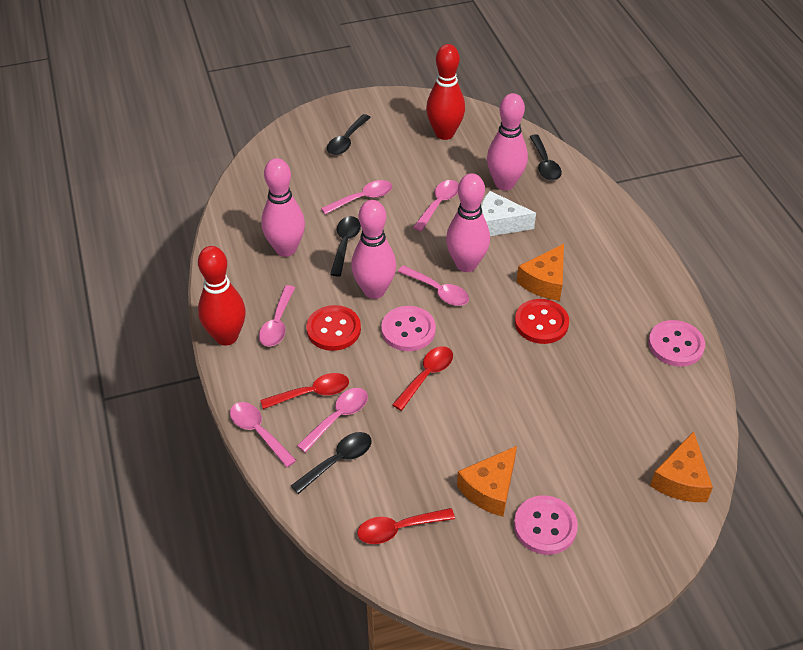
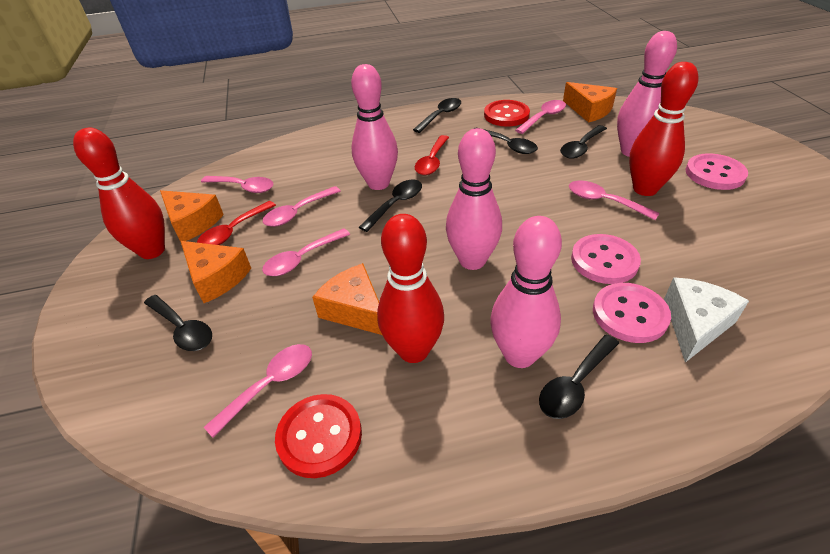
black spoon: [291,432,372,494] [327,114,371,155] [330,216,361,276] [529,134,562,180] = 4 -> [144,295,212,351] [359,180,422,232] [413,98,461,133] [473,128,538,154] [539,334,619,419] [560,125,607,158] = 6
orange cheese: [457,446,517,516] [517,244,564,301] [650,431,713,502] = 3 -> [160,190,224,242] [181,241,251,303] [312,263,382,335] [563,82,617,123] = 4
red bowling pin: [198,246,246,346] [426,44,465,140] = 2 -> [73,127,165,259] [377,214,444,363] [629,62,698,196] = 3
red spoon: [260,373,349,409] [357,508,455,544] [392,346,453,411] = 3 -> [197,201,276,245] [415,135,449,175] = 2

